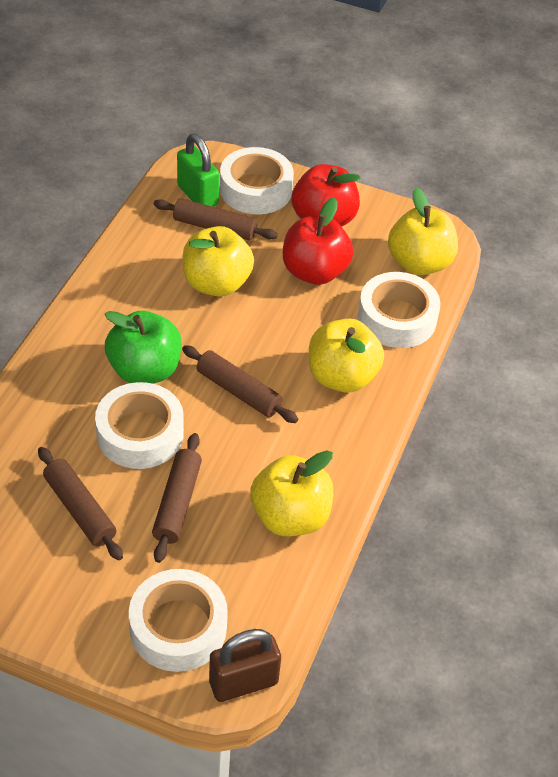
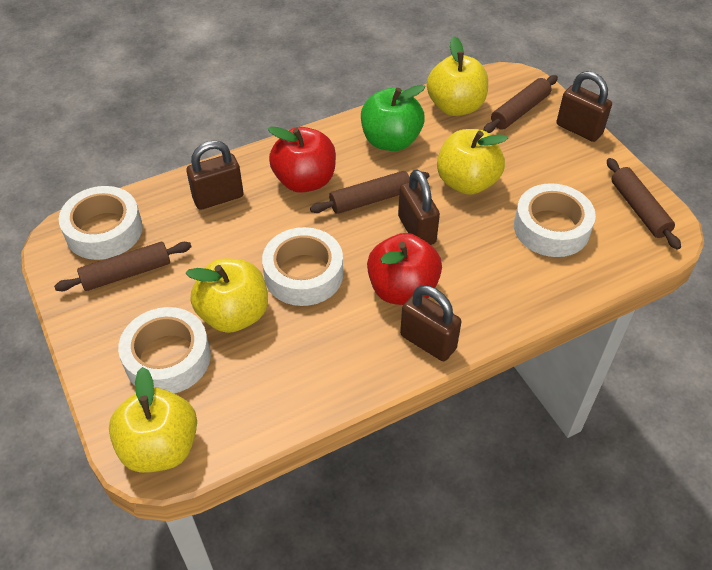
brown padlock: [209,629,281,702] = 1 -> [186,140,244,210] [398,169,440,245] [400,285,461,361] [557,71,612,142] = 4
green padlock: [177,134,219,207] = 1 -> none = 0

